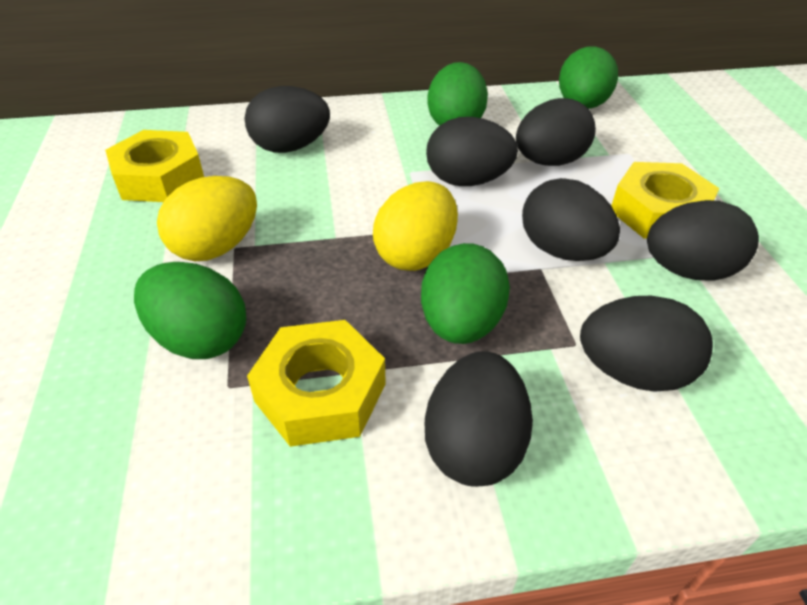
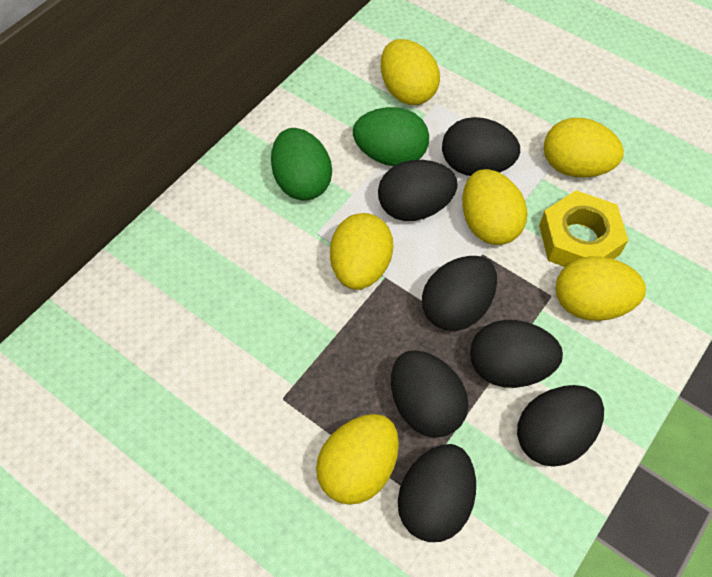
green egg: [134,262,246,359] [421,243,510,344] [427,62,488,126] [559,46,618,109] = 4 -> [271,128,332,201] [353,107,429,166] = 2
yellow egg: [157,176,257,261] [373,181,458,271] = 2 -> [316,414,399,505] [330,213,393,290] [381,39,440,105] [462,169,527,245] [544,118,624,178] [556,256,646,321] = 6
yellow nut: [105,130,204,202] [247,320,386,447] [611,162,720,239] = 3 -> [539,190,628,267] = 1

